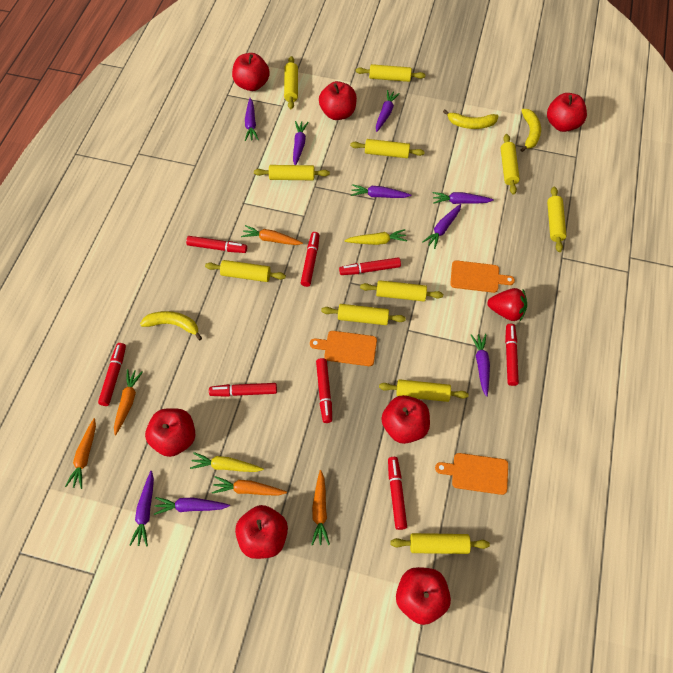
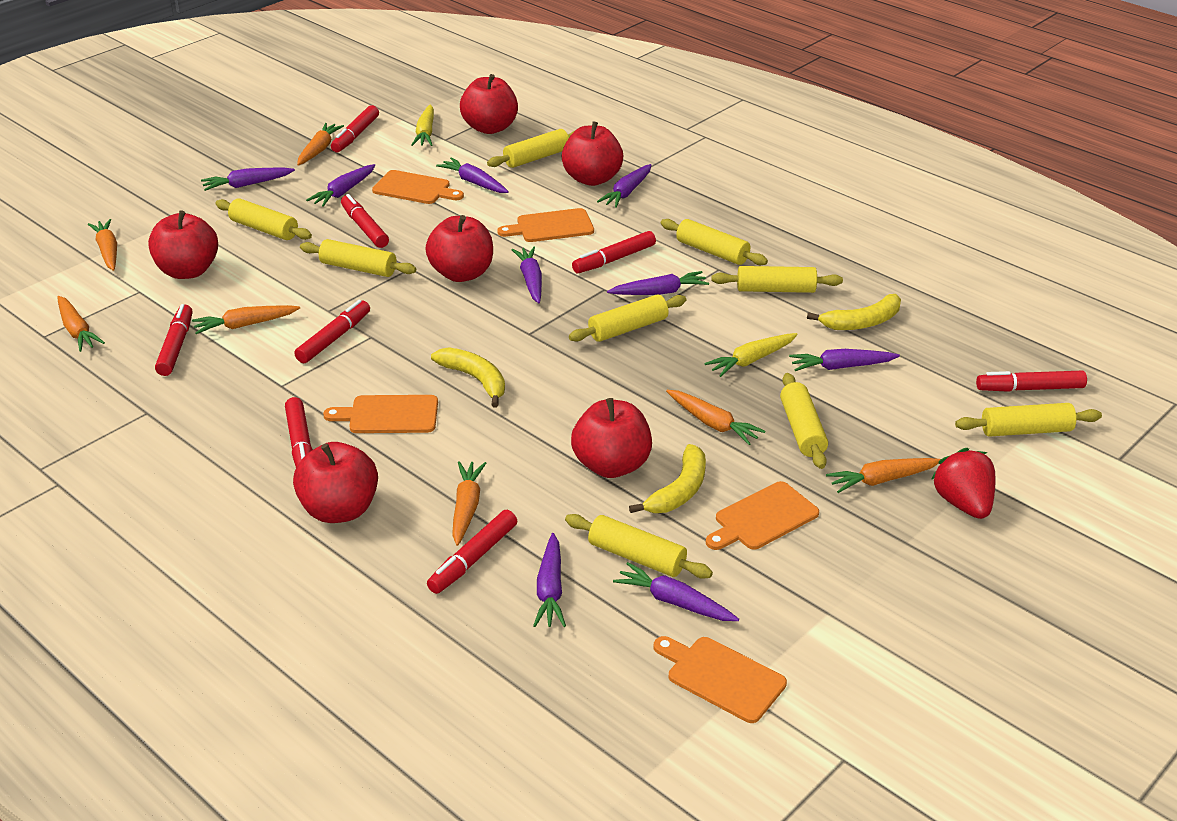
orange carrot: [65,418,96,489] [114,369,143,435] [212,476,287,495] [241,225,303,245] [311,470,330,546] = 5 -> [57,296,105,352] [88,219,117,271] [192,305,300,334] [297,123,344,166] [452,461,486,546] [666,390,766,445] [826,458,941,493] = 7
orange cutting board: [310,331,377,366] [435,453,508,495] [450,260,515,293] = 3 -> [323,395,438,433] [372,170,464,204] [497,208,594,242] [654,636,787,723] [706,481,819,550] = 5
red apple: [145,408,195,457] [232,53,270,91] [235,505,288,559] [319,81,357,120] [381,395,430,444] [396,567,451,625] [547,93,587,132] = 7 -> [148,211,218,279] [293,442,378,523] [425,215,493,282] [460,74,518,134] [562,121,623,186] [571,398,652,478] = 6
yellow rolling pin: [205,260,286,282] [254,165,330,180] [284,56,298,109] [321,304,406,325] [350,139,425,158] [356,64,425,82] [360,280,443,302] [379,379,469,402] [390,533,490,554] [500,134,520,195] [547,186,566,252] = 11 -> [215,198,312,240] [300,239,416,277] [487,129,574,168] [565,514,713,579] [569,294,686,342] [660,219,768,265] [711,266,843,293] [780,373,828,469] [955,403,1102,437] = 9

